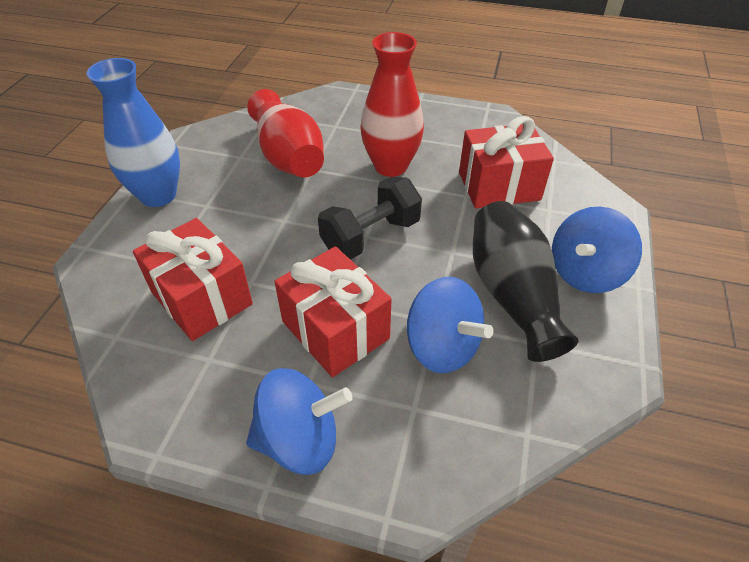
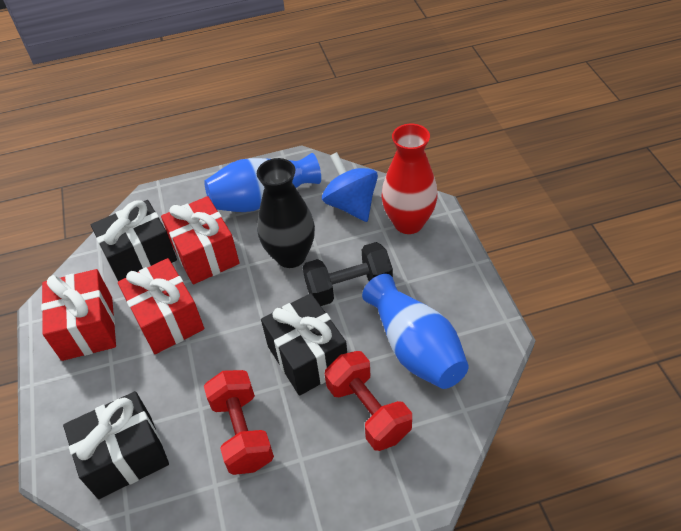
black gift: none = 0 -> [63,391,169,499] [91,200,177,281] [261,293,347,396] = 3
blue spinning top: [246,368,352,475] [407,277,494,373] [552,206,642,293] = 3 -> [322,152,378,222] = 1
blue vase: [87,58,180,207] = 1 -> [204,153,321,212] [362,274,469,389] = 2
red dumbbell: none = 0 -> [204,370,274,475] [325,351,412,451] = 2
red vase: [247,89,324,178] [360,32,424,177] = 2 -> [382,124,438,234] = 1

